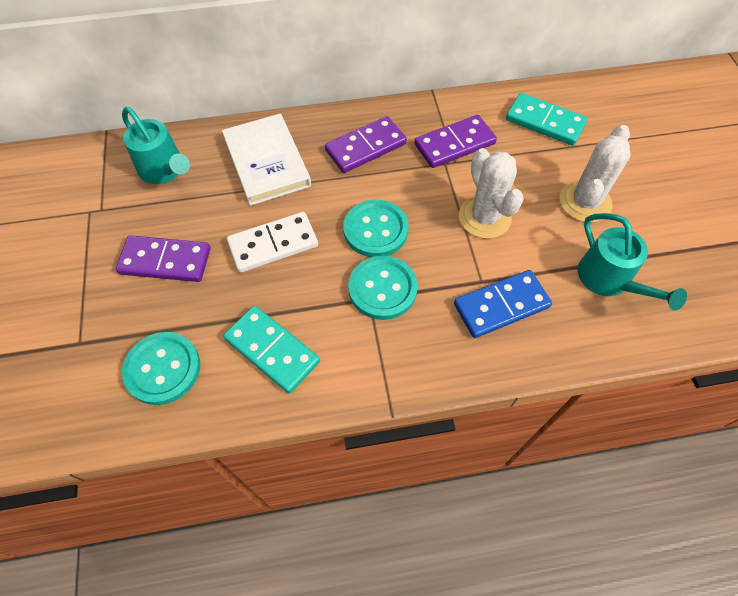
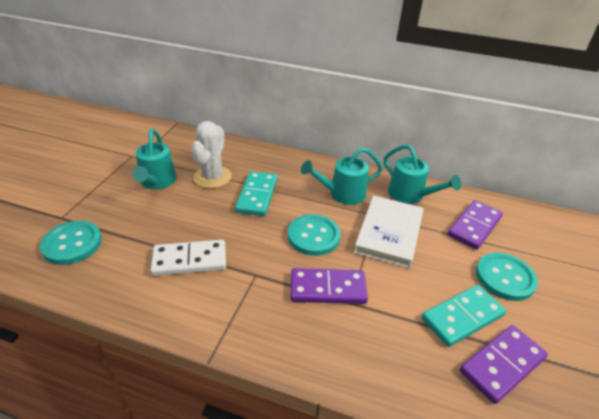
blue domino: [454,270,552,338] = 1 -> none = 0
turquoise watering can: [122,107,190,184] [578,213,687,311] = 2 -> [132,129,177,189] [301,147,383,205] [384,144,461,204] = 3
white cactus: [459,148,524,239] [560,125,631,223] = 2 -> [191,121,232,188] = 1

